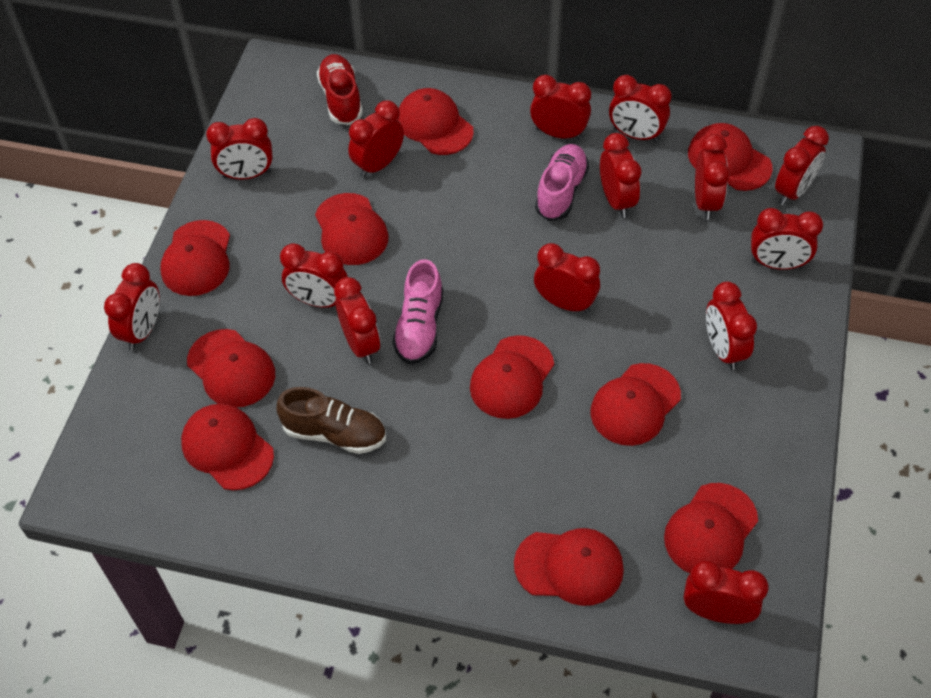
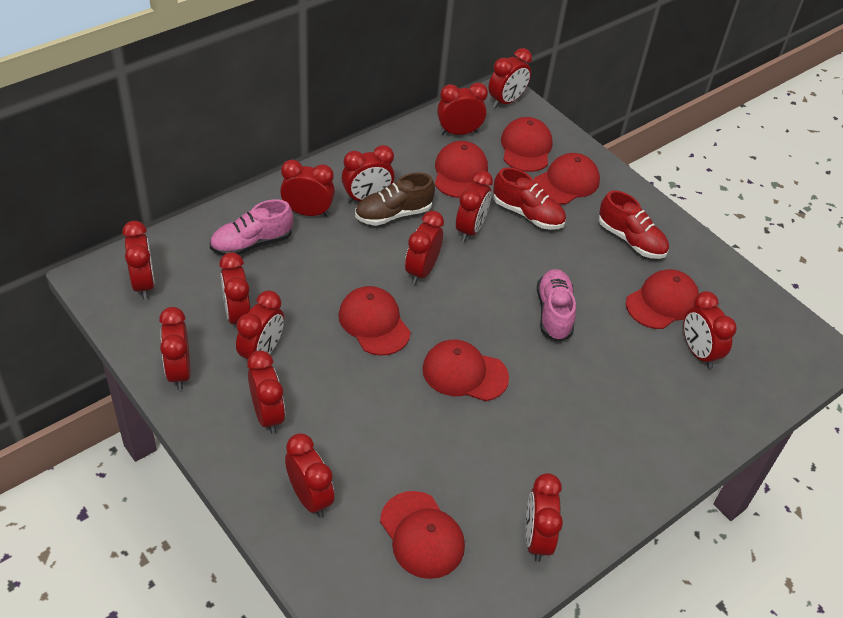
red cap: [160,220,230,296] [181,404,274,491] [187,329,275,407] [315,193,389,265] [397,88,474,155] [470,335,554,419] [514,528,624,606] [591,363,681,446] [664,483,758,573] [688,123,773,191] = 10 -> [338,286,411,356] [380,491,465,579] [422,340,509,401] [435,141,488,198] [501,117,553,172] [534,153,600,204] [626,269,699,329] = 7
red shoe: [317,54,363,125] = 1 -> [493,167,566,230] [598,190,669,259] = 2

